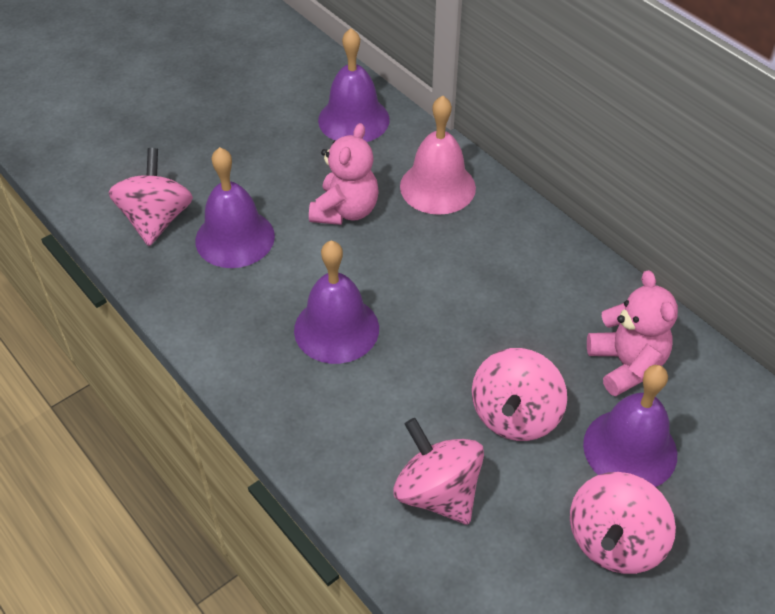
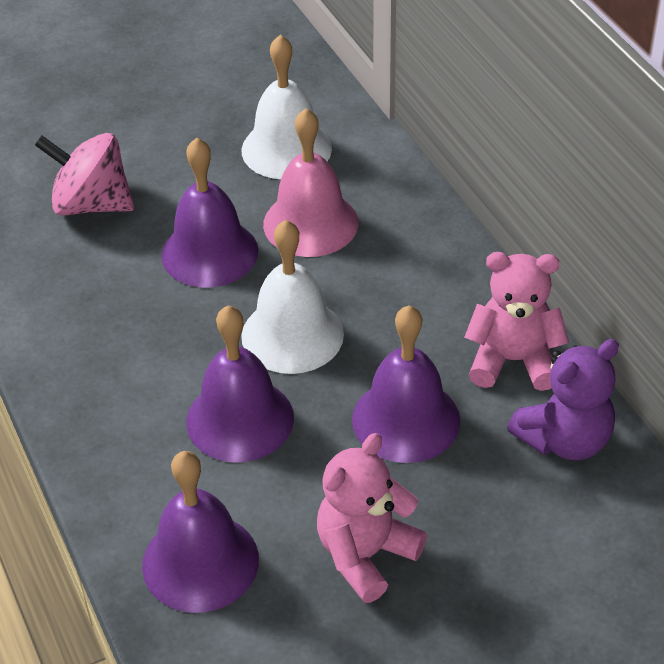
pink spinning top: [108,148,193,246] [393,418,484,525] [472,348,567,441] [570,472,676,574] = 4 -> [35,133,134,216] = 1
purple teddy bear: none = 0 -> [507,339,619,460] = 1
white bell: none = 0 -> [241,220,344,374] [242,35,332,179] = 2

